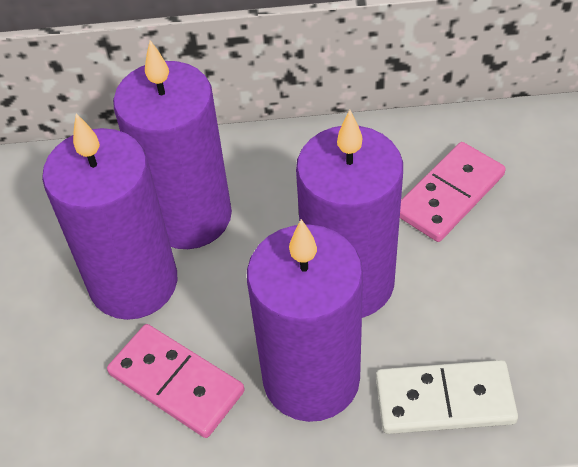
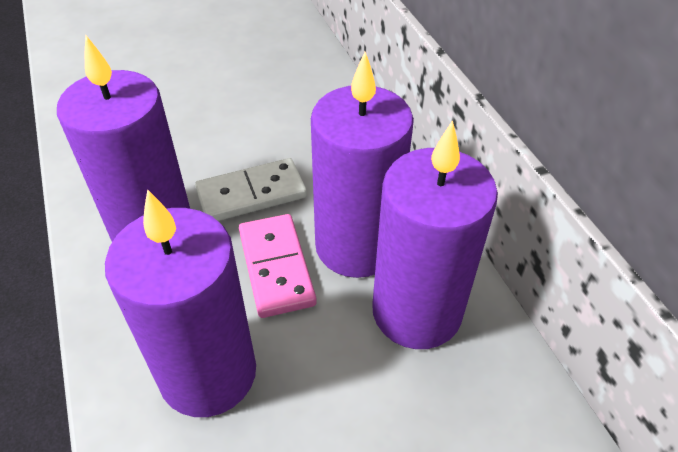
pink domino: [107,324,245,438] [400,142,506,242] = 2 -> [239,214,317,318] = 1

